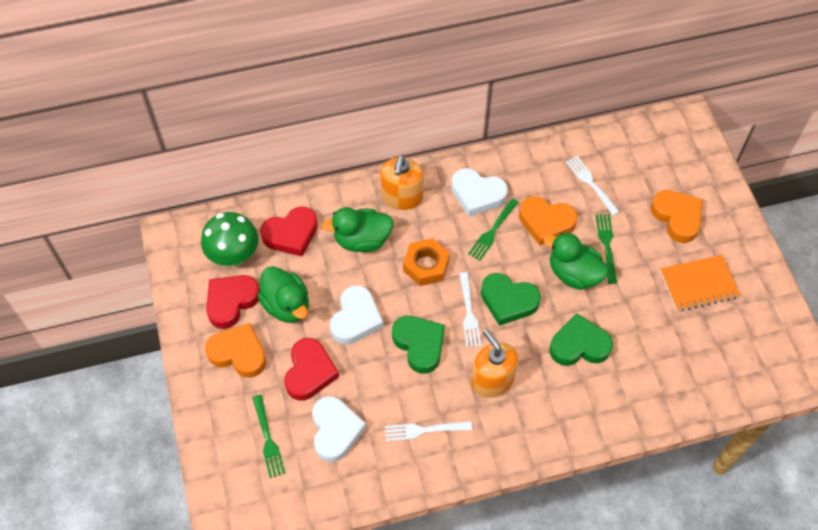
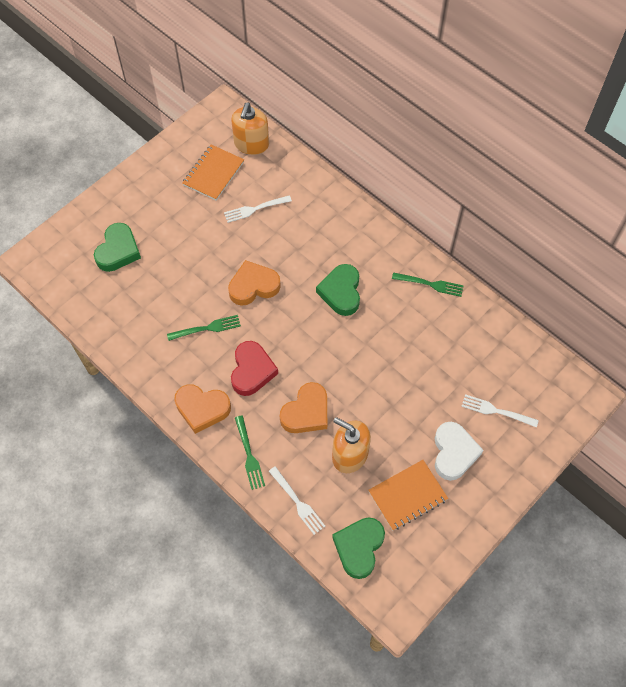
green duck: [257,266,309,323] [322,207,393,252] [543,232,609,290] = 3 -> none = 0
green mushroom: [201,212,259,267] = 1 -> none = 0
orange notebook: [660,255,740,311] = 1 -> [182,145,244,200] [368,460,448,531] = 2
orange nut: [403,238,450,286] = 1 -> none = 0
red heart: [206,275,260,329] [260,206,318,256] [284,338,339,401] = 3 -> [231,341,278,396] = 1
white heart: [312,396,366,462] [330,285,383,345] [451,168,508,217] = 3 -> [435,422,484,481] = 1

